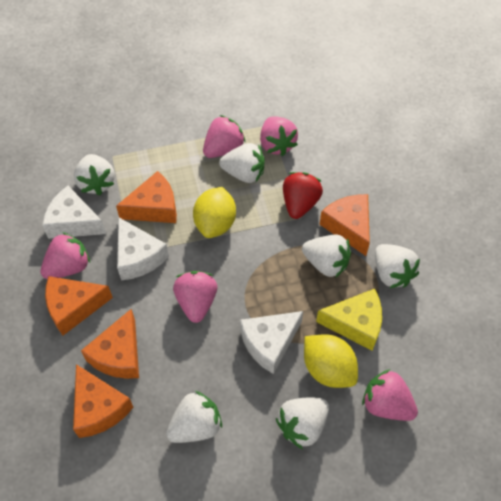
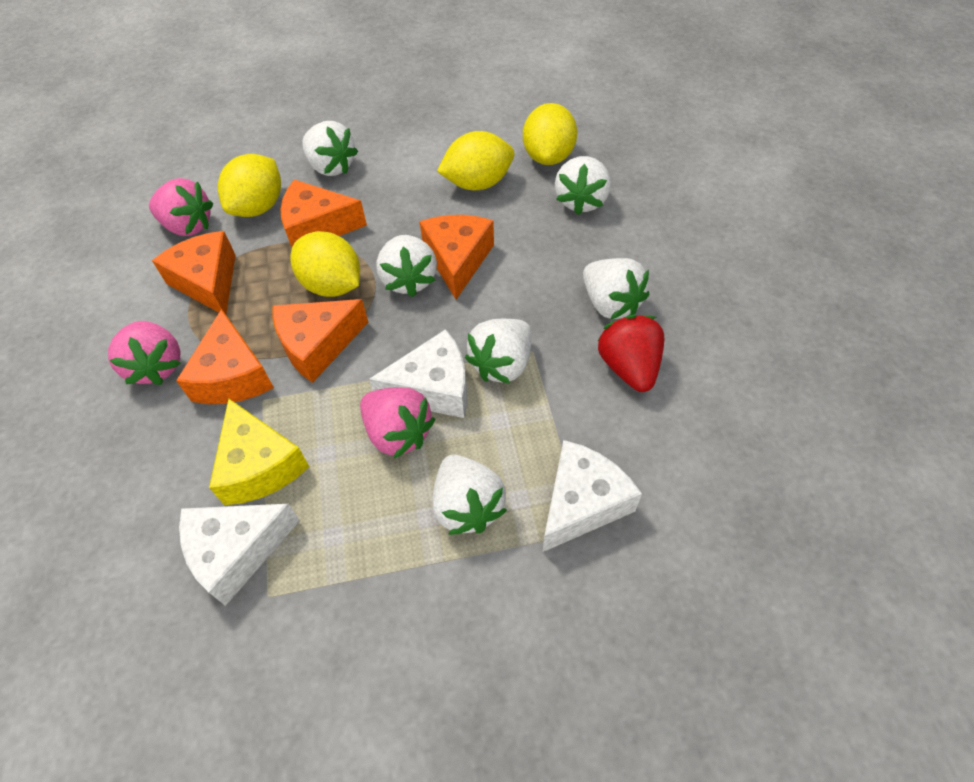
pink strawberry: [40,232,90,279] [173,271,217,323] [203,115,246,158] [260,116,298,156] [362,369,418,421] = 5 -> [108,321,181,385] [149,178,213,236] [360,387,435,458] = 3
yellow lemon: [193,187,236,238] [304,334,358,388] = 2 -> [218,154,281,217] [290,231,360,297] [437,131,514,190] [523,103,577,165] = 4

